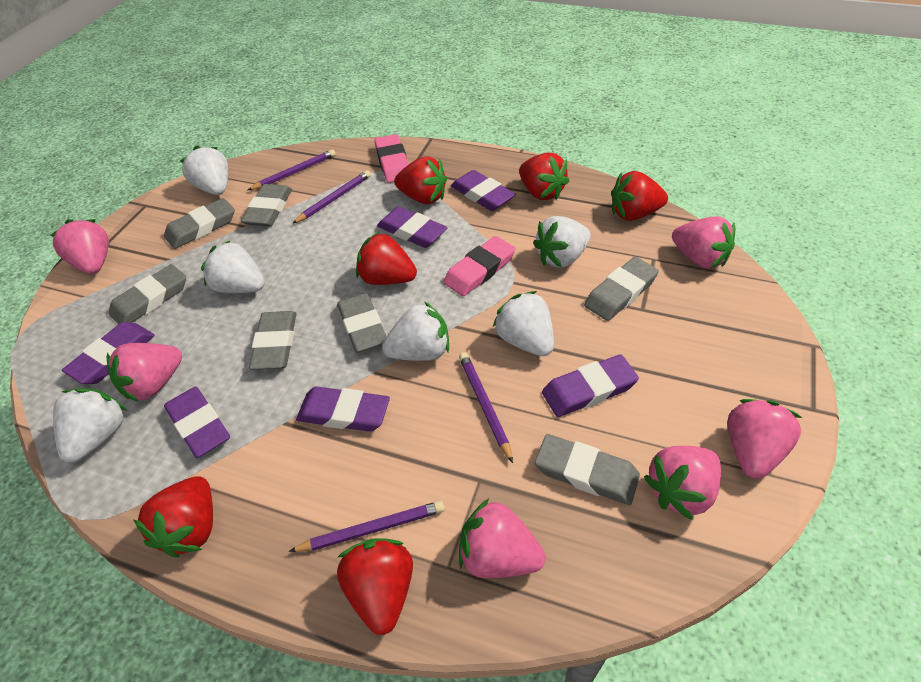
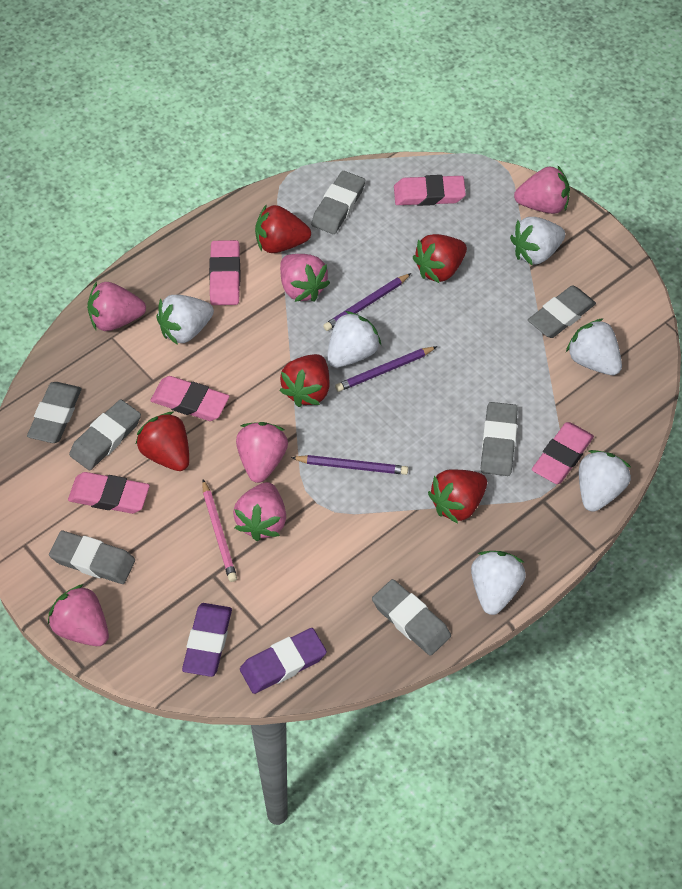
pink eraser: [374,134,409,183] [443,236,515,296] = 2 -> [68,472,150,514] [150,376,229,421] [209,240,240,305] [394,175,466,206] [532,422,594,484] = 5
pink pencil: none = 0 -> [202,479,237,582] = 1
purple eraser: [62,322,155,384] [164,387,230,458] [296,386,390,432] [377,206,448,248] [451,170,516,211] [542,354,639,417] = 6 -> [182,603,232,677] [240,628,327,694] = 2
purple pencil: [248,149,336,190] [289,501,445,552] [292,170,371,224] [459,352,513,463] = 4 -> [291,455,408,475] [323,273,411,331] [335,346,437,392] = 3
red strawberry: [134,476,213,558] [337,538,413,635] [356,232,417,285] [394,157,447,204] [519,152,569,200] [611,171,668,221] = 6 -> [136,412,189,471] [255,204,311,253] [279,354,330,407] [413,234,467,283] [428,470,487,524] = 5

